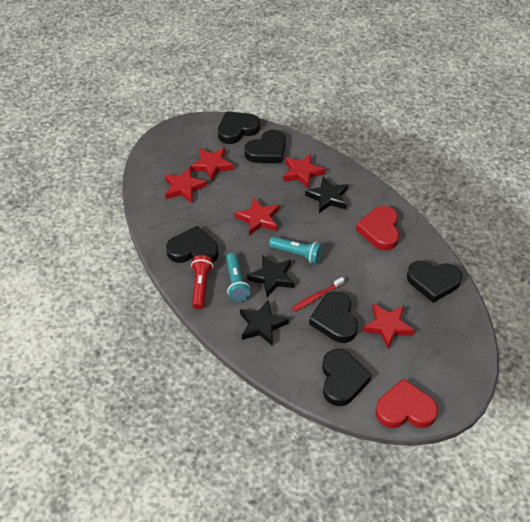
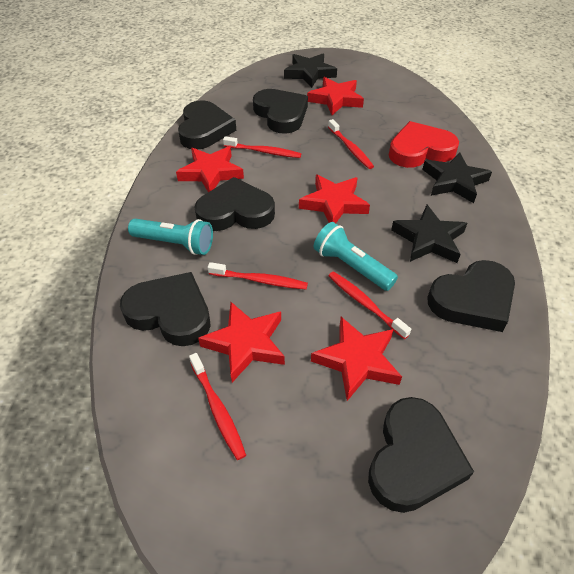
red flashlight: [191,255,214,309] = 1 -> none = 0
red heart: [356,206,399,251] [375,378,438,428] = 2 -> [389,121,459,168] = 1
red toothbrush: [292,277,345,312] = 1 -> [189,353,246,460] [208,262,308,289] [223,136,301,158] [328,119,374,169] [328,271,411,339] = 5

